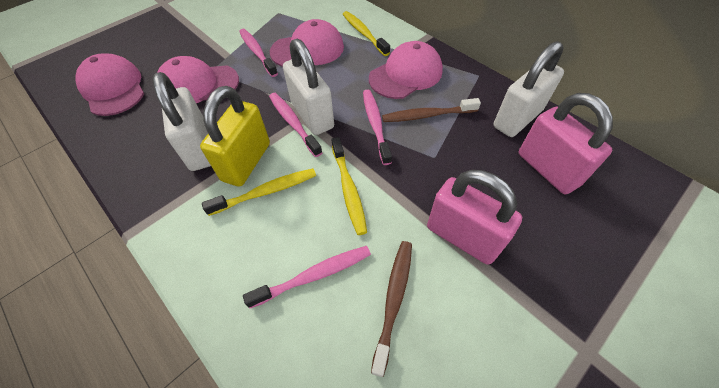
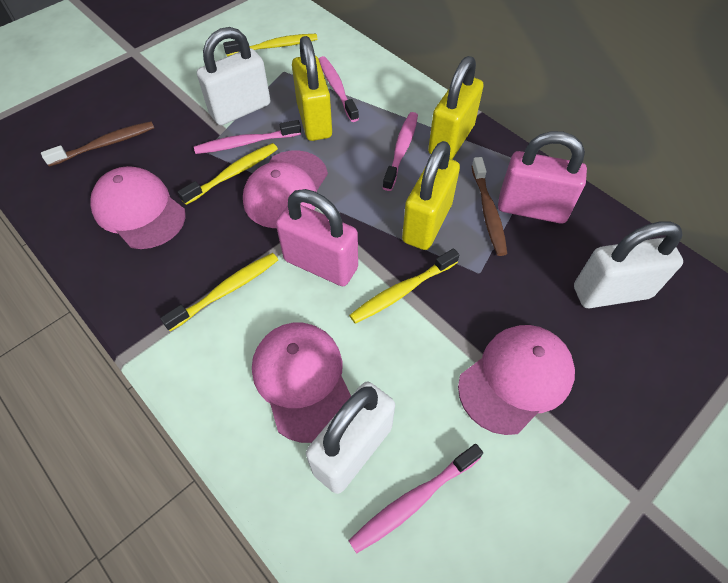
yellow padlock: [200,86,270,186] = 1 -> [292,36,332,141] [402,141,460,250] [428,56,484,159] = 3
yellow toothbrush: [202,168,316,216] [331,137,367,235] [343,11,390,56] = 3 -> [160,253,278,331] [178,143,278,205] [223,34,318,56] [349,248,459,324] = 4

